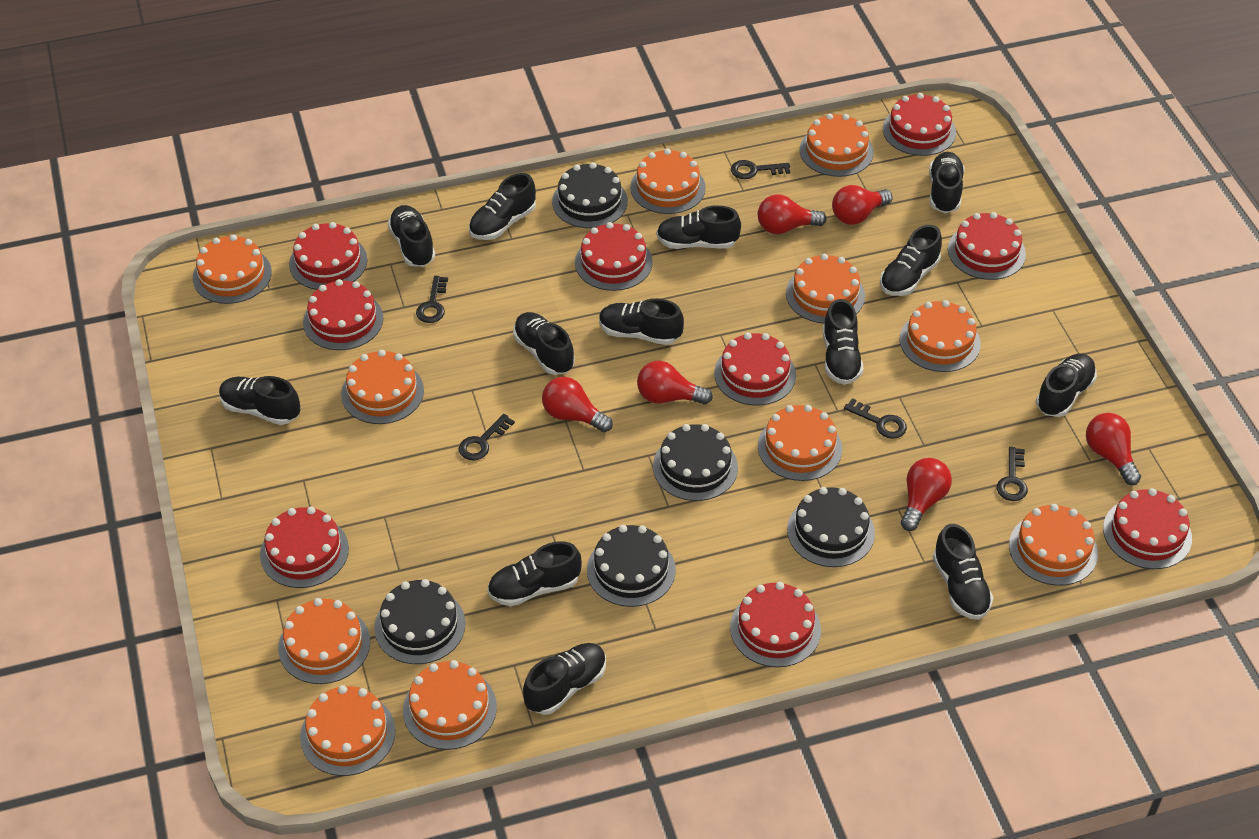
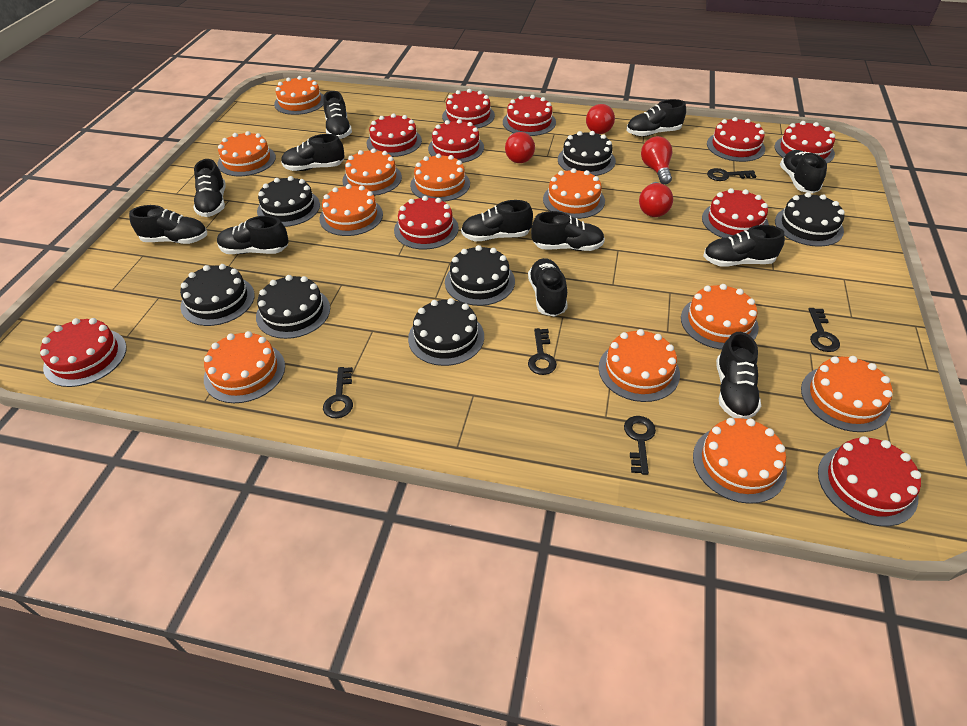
black cake: [374,579,466,664] [552,162,628,228] [587,525,676,607] [653,424,738,501] [787,487,875,567] = 5 -> [180,264,255,326] [256,275,330,339] [257,176,320,227] [408,298,484,366] [445,245,515,306] [558,131,616,176] [775,192,845,247] = 7
black shoe: [219,376,300,425] [388,205,435,267] [469,173,536,240] [487,541,582,606] [513,312,575,375] [523,643,606,715] [599,298,684,345] [656,205,741,249] [823,299,863,385] [880,225,942,296] [929,152,965,213] [933,524,993,620] [1036,353,1097,417] = 13 -> [129,205,207,244] [193,159,226,217] [217,216,289,254] [281,134,345,171] [323,91,352,139] [461,200,533,241] [528,258,568,317] [531,211,605,251] [627,99,686,137] [703,225,785,267] [716,332,761,419] [780,150,827,193] = 12
red cake: [260,507,349,588] [289,222,368,290] [303,279,383,350] [575,222,653,291] [714,333,796,406] [730,582,821,667] [883,93,956,156] [948,212,1026,280] [1103,488,1192,569] = 9 -> [40,318,127,387] [367,113,422,157] [394,196,459,250] [428,119,484,163] [442,89,495,129] [503,95,556,136] [702,188,769,238] [707,117,765,162] [774,121,835,163] [818,436,921,526] = 10
red light bulb: [542,377,613,432] [637,361,713,405] [758,194,827,234] [832,185,893,225] [901,458,952,531] [1086,413,1141,485] = 6 -> [505,132,535,163] [586,104,615,134] [639,182,673,217] [641,136,672,185] = 4

